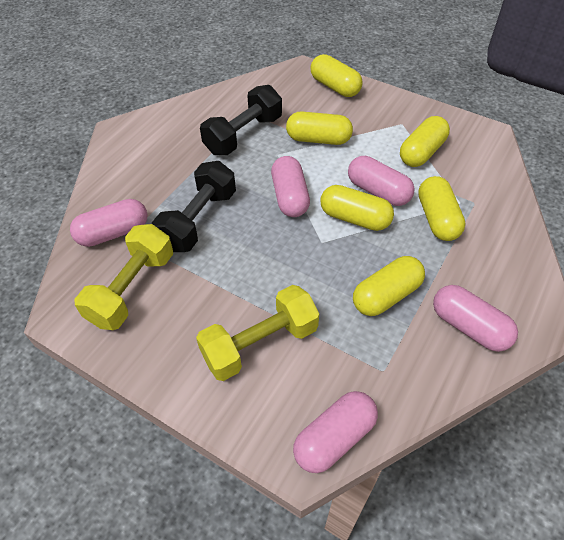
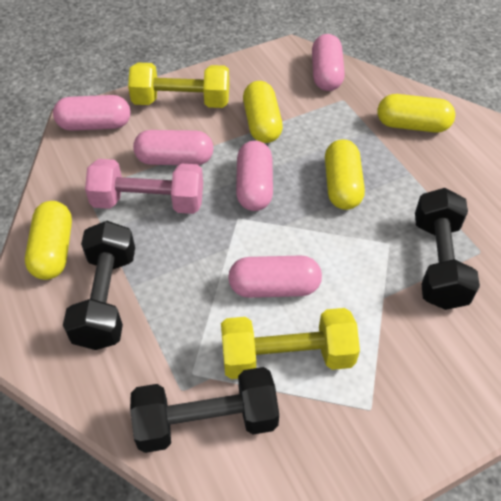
black dumbbell: [152,161,236,252] [200,85,282,155] = 2 -> [63,221,135,350] [130,367,279,453] [415,188,480,310] = 3
pink dumbbell: none = 0 -> [85,159,203,214] = 1
yellow capsule: [286,111,353,145] [311,54,363,97] [320,185,394,231] [353,256,425,316] [400,116,450,167] [418,176,466,241] = 6 -> [25,201,72,280] [243,81,283,143] [325,139,365,210] [378,94,455,133] = 4

